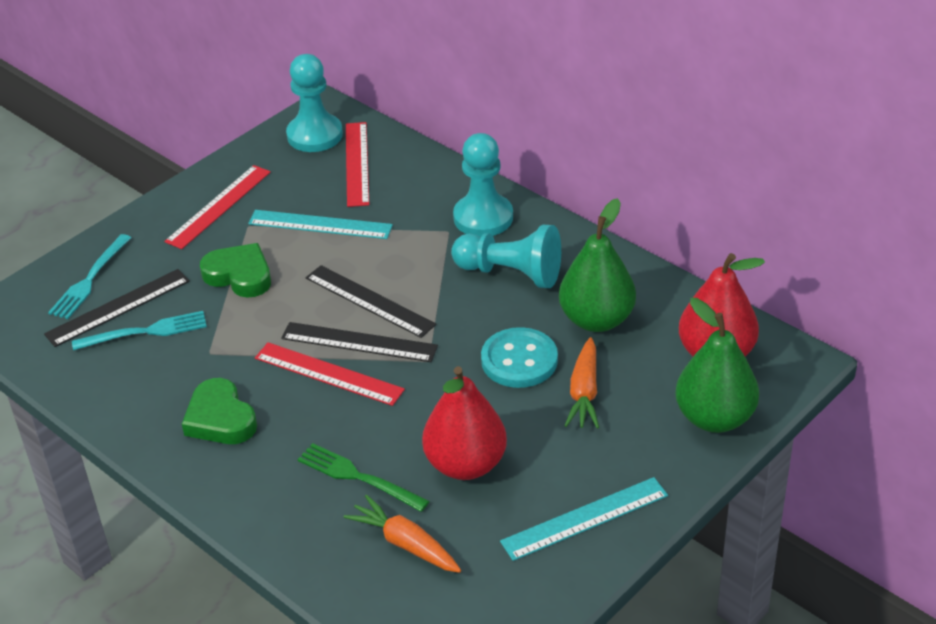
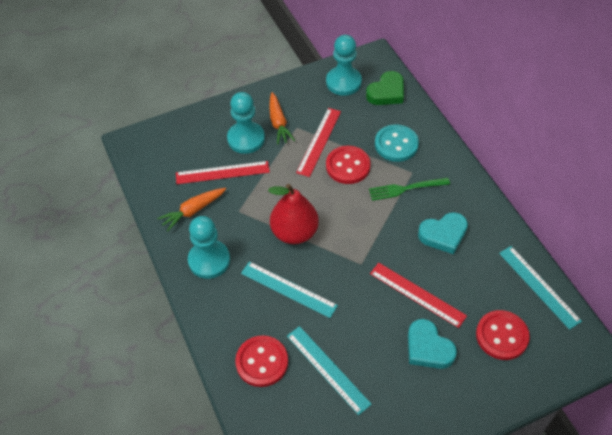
black ruler: [44,269,190,347] [281,322,438,362] [306,265,436,338] = 3 -> none = 0
green heart: [182,378,257,444] [200,243,271,298] = 2 -> [366,71,404,105] = 1
green pear: [559,198,636,332] [675,298,759,433] = 2 -> none = 0
red button: none = 0 -> [235,335,288,387] [326,146,371,184] [476,310,530,360] = 3
red pear: [422,366,507,480] [679,253,765,356] = 2 -> [268,184,319,244] = 1
turquoise fork: [48,234,131,319] [72,311,207,350] = 2 -> none = 0
turquoise heart: none = 0 -> [408,319,457,369] [418,212,468,254] = 2
turquoise ruler: [248,210,393,239] [500,477,668,561] = 2 -> [241,261,338,318] [287,326,372,415] [499,246,582,330] = 3

